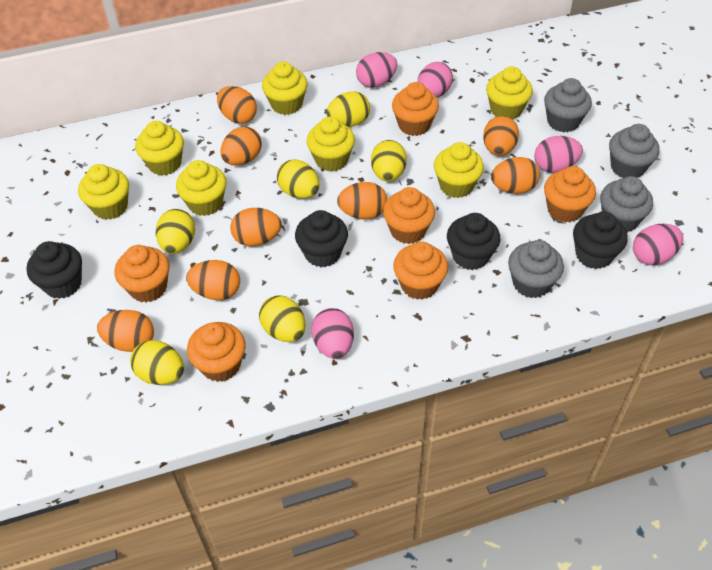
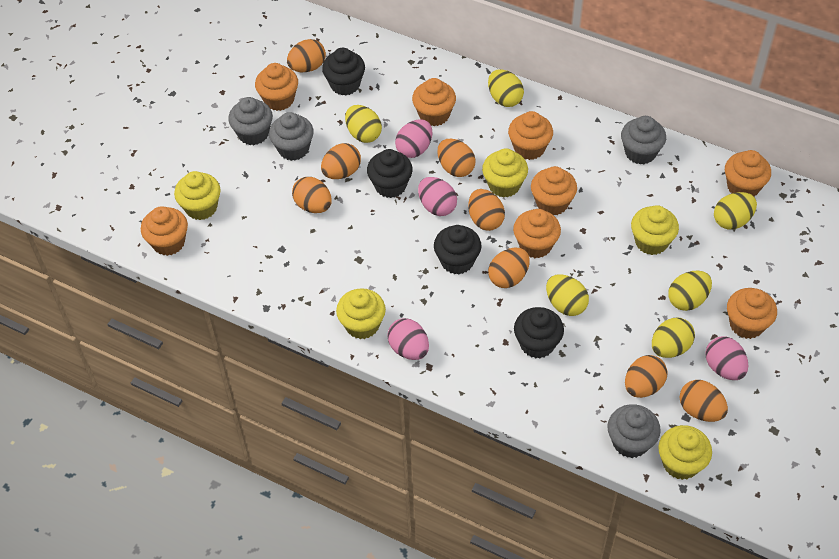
orange cupcake: [114,245,170,302] [187,322,246,382] [383,187,435,244] [392,82,439,136] [393,242,448,300] [544,166,596,223] = 6 -> [141,206,188,256] [255,63,298,111] [412,78,456,126] [508,111,553,160] [513,209,561,258] [531,166,577,215] [725,150,771,197] [727,288,777,339] = 8
pink egg: [311,308,354,359] [356,52,397,88] [417,62,453,98] [534,136,583,173] [633,223,683,265] = 5 -> [387,318,429,360] [395,120,433,158] [418,177,457,216] [705,336,748,380] = 4
yellow cupcake: [78,164,129,220] [135,121,184,175] [176,160,226,216] [262,62,308,115] [307,117,355,172] [434,142,484,198] [486,66,533,119] = 7 -> [174,171,221,220] [336,288,386,339] [482,148,528,198] [631,205,679,255] [658,425,712,480] = 5

